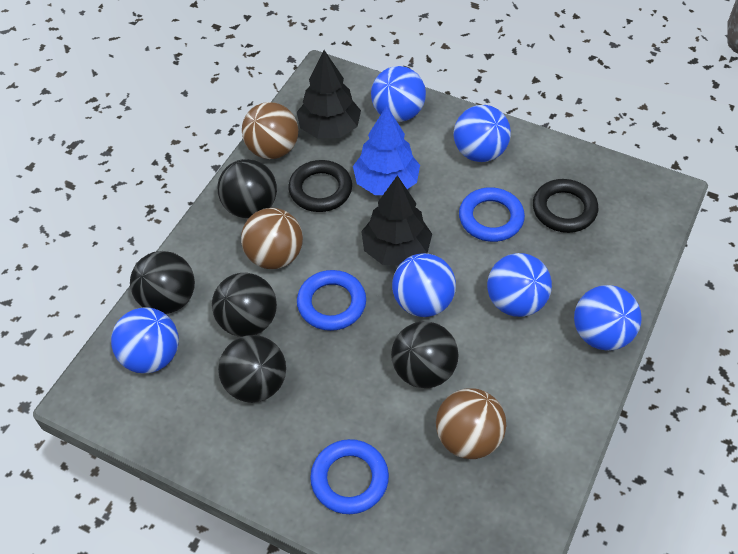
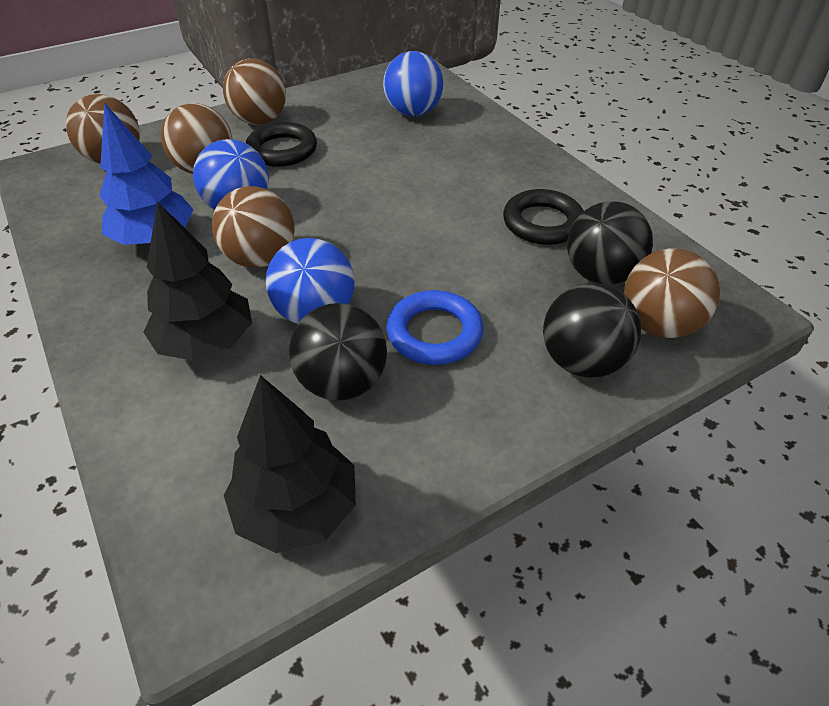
black ball: [130,251,195,314] [212,273,277,337] [217,159,277,218] [218,335,286,403] [391,321,458,388] = 5 -> [289,303,387,401] [543,283,641,378] [567,202,653,285] = 3
blue ball: [111,307,179,373] [371,66,426,122] [392,253,456,317] [454,105,511,162] [487,253,552,317] [574,285,642,351] = 6 -> [193,139,269,210] [266,238,355,324] [383,51,443,116] = 3
blue ring: [297,270,366,331] [310,439,389,514] [459,187,525,242] = 3 -> [387,290,484,365] = 1
brown ball: [241,208,303,269] [242,102,298,159] [436,388,506,459] = 3 -> [66,94,140,164] [161,103,232,174] [212,186,295,268] [223,59,286,125] [624,248,720,338] = 5

